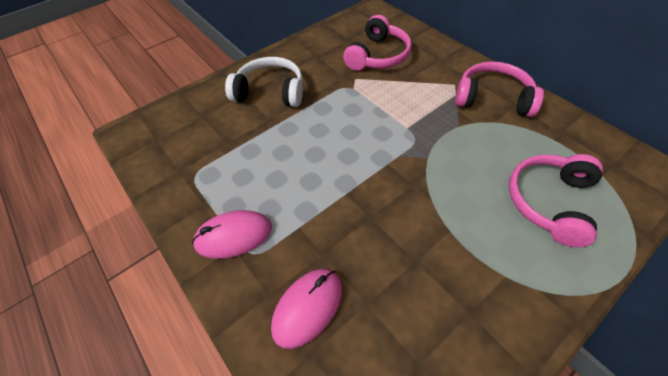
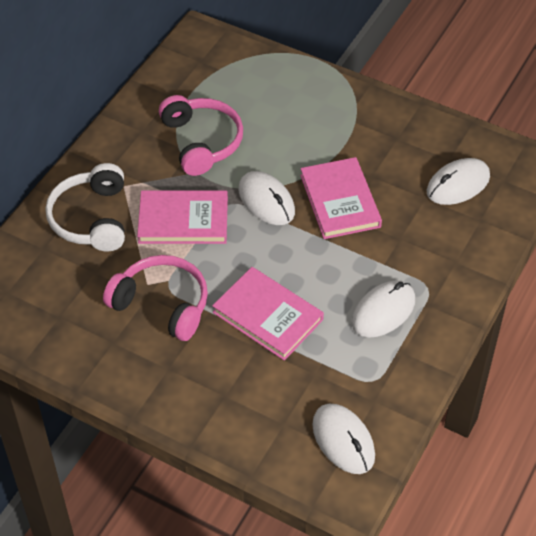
pink book: none = 0 -> [137,190,228,244] [212,267,324,361] [300,157,382,239] = 3
pink headphones: [343,15,412,71] [455,61,544,117] [509,154,603,247] = 3 -> [103,255,208,341] [159,95,243,176] = 2
pink mouse: [192,210,272,259] [271,269,342,349] = 2 -> none = 0
white mouse: none = 0 -> [238,171,295,225] [312,404,375,474] [351,280,415,338] [427,158,490,205] = 4

